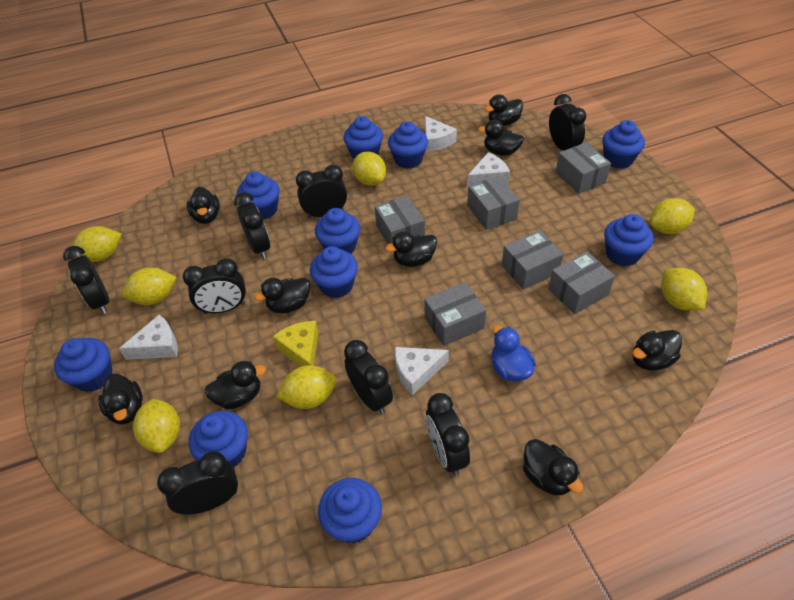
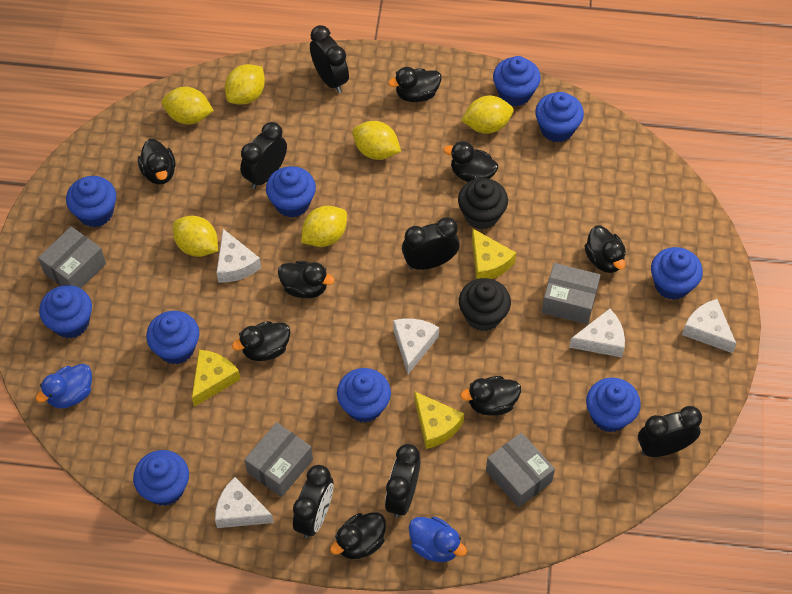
black clock: [63,246,109,314] [157,451,238,515] [183,258,246,314] [234,192,270,259] [296,165,347,219] [344,340,393,415] [426,393,470,476] [549,94,586,150] = 8 -> [240,122,287,189] [293,465,334,538] [310,25,349,93] [385,444,420,518] [402,217,460,270] [638,406,702,457] = 6
black cupcake: none = 0 -> [458,178,508,230] [459,278,511,331] = 2
black duck: [98,374,143,425] [187,187,220,224] [204,361,266,409] [254,278,310,313] [385,231,437,267] [478,120,524,156] [485,94,523,126] [523,439,583,495] [632,330,682,371] = 9 -> [138,139,176,185] [232,321,291,361] [278,261,334,298] [330,512,386,559] [388,67,442,102] [444,141,498,182] [460,376,521,416] [584,225,626,273] = 8
blue duck: [491,325,536,382] = 1 -> [36,364,92,409] [409,517,467,562] = 2
grey box: [375,195,425,244] [424,282,486,346] [467,176,520,230] [502,230,563,290] [548,252,615,314] [556,142,611,194] = 6 -> [38,226,106,288] [244,422,313,497] [486,432,555,508] [541,263,601,325] = 4
white cheese: [119,315,178,360] [395,347,449,395] [425,116,457,152] [467,152,510,188] = 4 -> [215,477,274,528] [216,229,261,283] [393,319,439,374] [569,309,625,357] [682,299,736,353] = 5
yellow cheese: [272,321,318,366] = 1 -> [192,350,241,407] [414,392,464,449] [472,228,516,279] = 3
yellow lemon: [72,226,121,262] [122,267,176,305] [133,399,180,453] [276,365,336,409] [352,152,386,186] [650,198,695,234] [661,268,707,310] = 7 -> [162,87,214,124] [173,215,218,257] [225,64,265,105] [301,206,347,247] [352,121,401,160] [461,96,514,134] = 6

